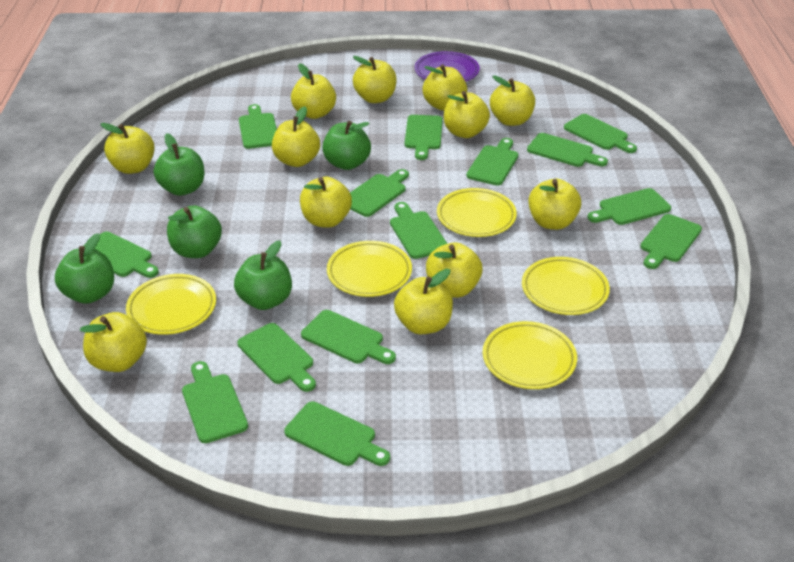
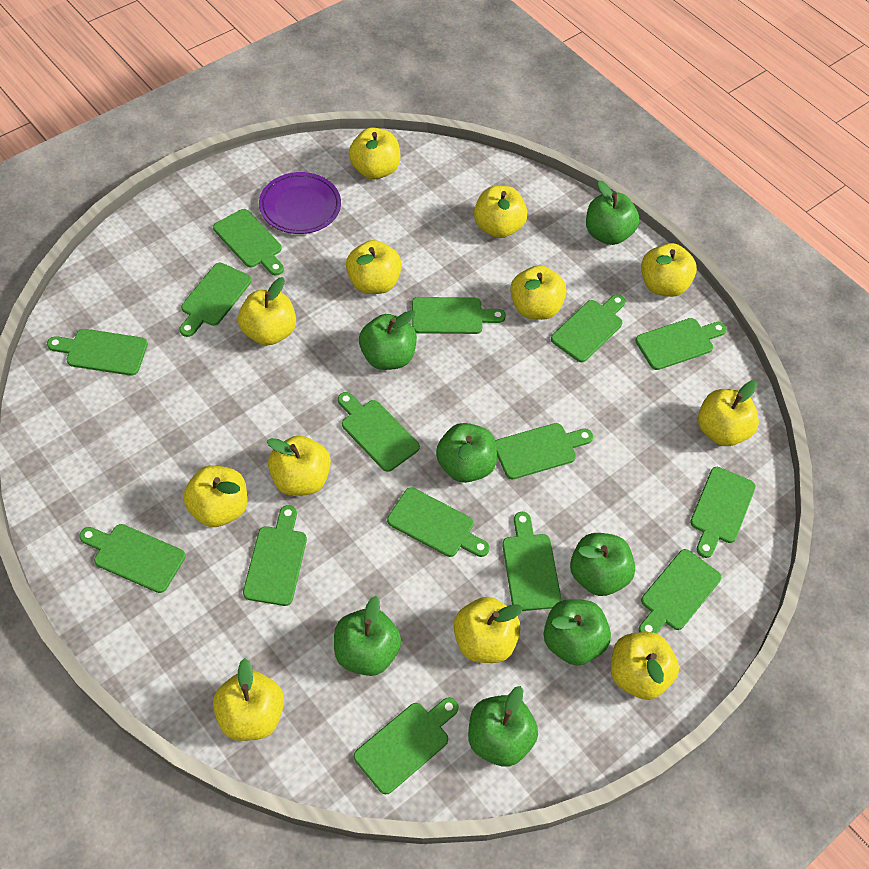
green apple: [55,233,114,304] [154,133,205,196] [167,206,222,258] [234,241,292,310] [322,120,371,170] = 5 -> [334,596,401,676] [359,310,417,370] [436,423,497,483] [468,686,538,767] [544,599,611,666] [570,533,635,596] [586,181,639,245] = 7
green cutting board: [94,232,159,278] [182,361,248,443] [237,323,316,392] [239,104,277,149] [284,401,390,466] [301,310,396,364] [350,169,409,217] [390,202,448,259] [405,115,443,160] [466,138,518,186] [527,133,608,167] [564,114,637,153] [588,188,671,225] [640,214,702,269] = 14 -> [47,329,148,376] [79,524,185,593] [180,263,252,337] [213,209,284,276] [243,505,307,606] [338,392,420,472] [354,697,459,794] [387,487,490,557] [412,297,506,334] [495,423,593,479] [502,512,562,611] [551,294,625,362] [635,318,727,370] [639,549,721,634] [690,467,756,558] = 15
yellow plate: [126,274,216,335] [327,241,412,297] [437,188,517,237] [483,321,577,389] [522,257,610,315] = 5 -> none = 0

